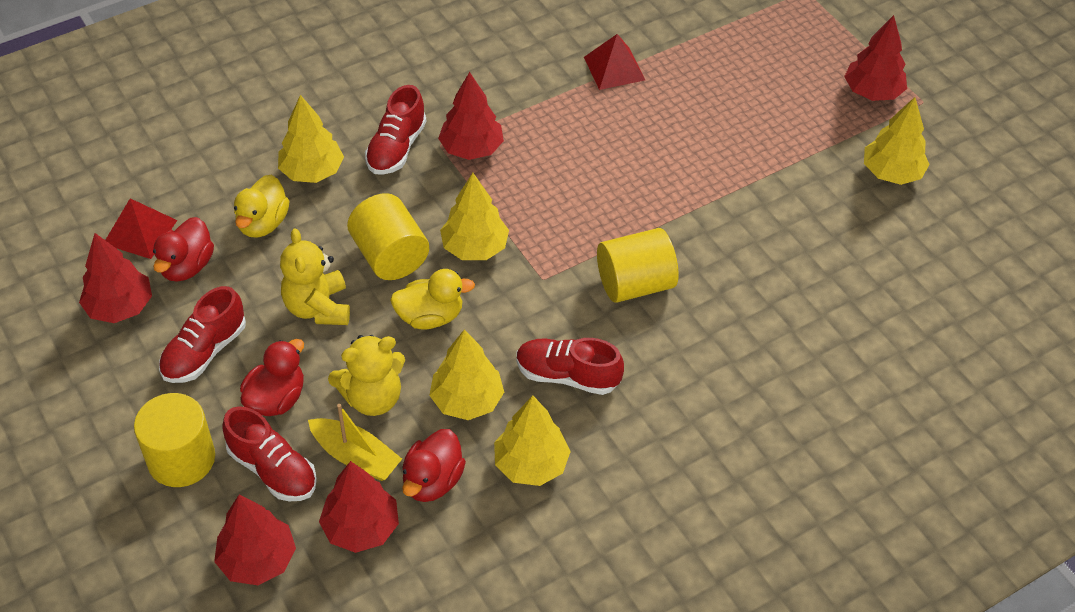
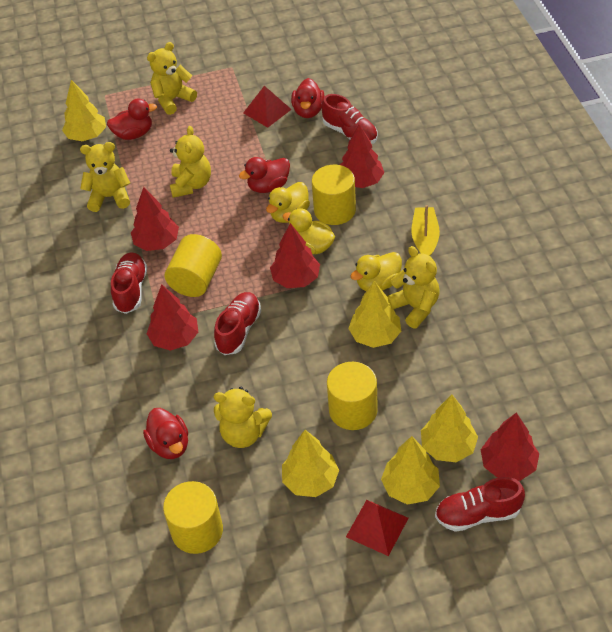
red duck: [153,217,214,282] [240,339,304,416] [402,429,466,502] = 3 -> [107,98,157,140] [143,408,188,459] [239,157,290,193] [291,78,325,118] = 4
yellow cylinder: [134,393,215,487] [347,193,429,280] [597,228,678,303] = 3 -> [163,481,223,554] [165,234,222,297] [312,165,356,225] [327,362,378,430] = 4
yellow duck: [234,175,289,237] [390,269,475,330] = 2 -> [266,182,310,223] [282,209,335,254] [350,252,402,291] = 3
yellow teddy bear: [280,228,350,325] [328,335,405,416] = 2 -> [80,142,130,212] [147,42,197,115] [170,126,211,198] [214,387,272,448] [387,246,439,329] = 5

